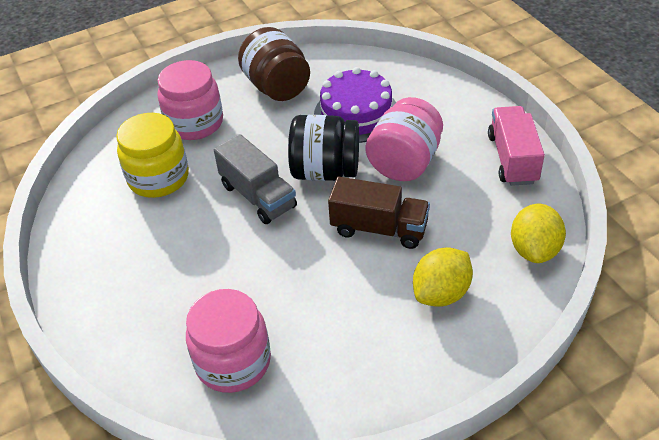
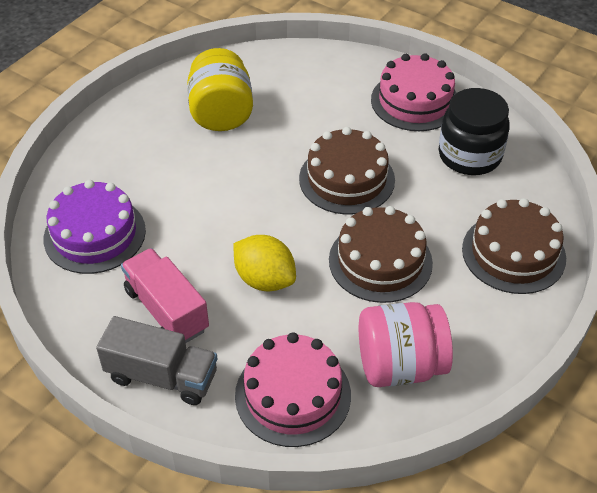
brown cake: none = 0 -> [299,127,395,215] [329,206,433,303] [462,198,566,294] = 3
brown jar: [238,27,310,101] = 1 -> none = 0
brown truck: [328,177,430,249] = 1 -> none = 0
pink cake: none = 0 -> [235,332,351,447] [371,53,457,131] = 2
pink jar: [157,60,223,140] [186,289,271,393] [365,97,443,181] = 3 -> [359,302,453,387] = 1
yellow lemon: [413,247,473,306] [511,204,566,263] = 2 -> [233,235,296,291] = 1

